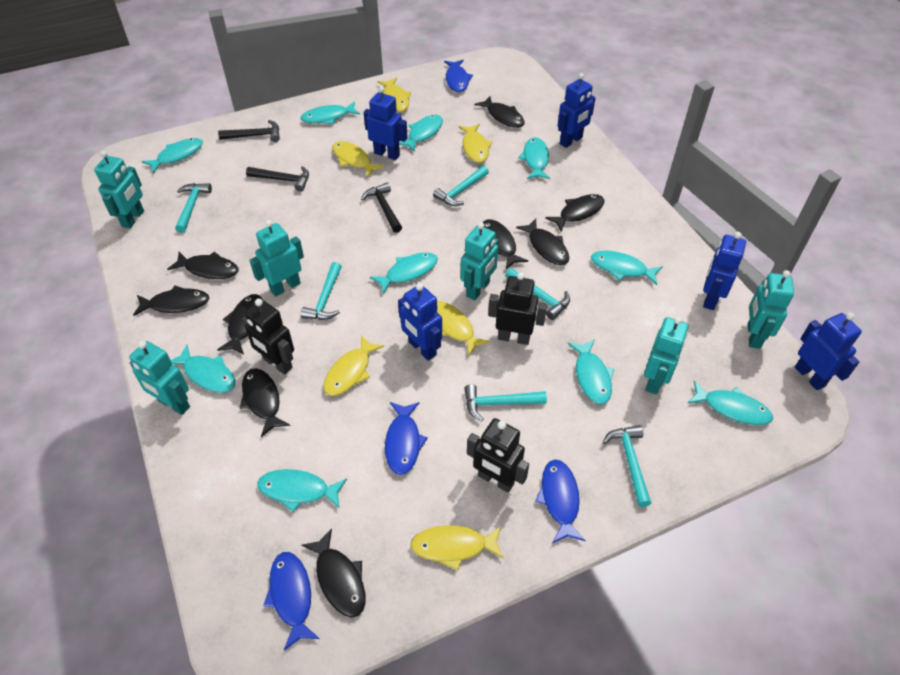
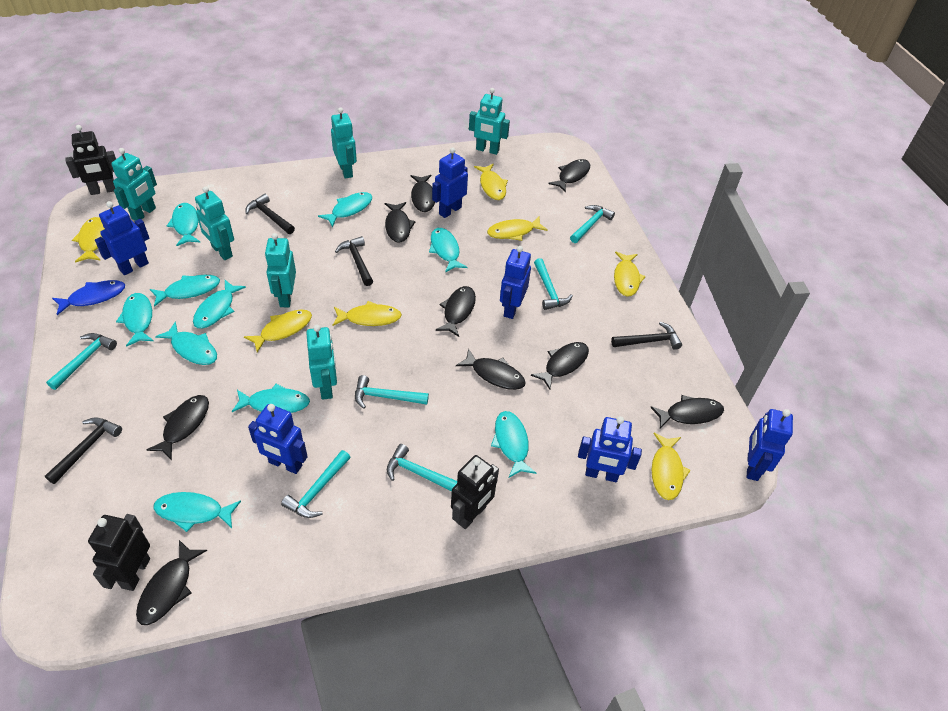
black hammer: [218,120,280,142] [246,166,309,192] [361,182,402,233] = 3 -> [45,417,122,484] [245,194,295,234] [335,236,373,286] [611,322,682,350] = 4
blue fish: [263,552,320,651] [385,402,428,475] [444,60,473,92] [536,459,586,543] = 4 -> [52,280,125,315] = 1
blue robot: [364,86,408,160] [398,283,442,361] [557,73,596,148] [703,232,746,310] [795,312,862,390] = 5 -> [95,201,150,275] [248,404,308,474] [432,147,468,218] [500,246,531,319] [578,416,642,482] [746,409,793,481] = 6
yellow fish: [323,335,384,396] [332,141,384,178] [377,77,411,112] [410,525,504,571] [437,301,490,356] [458,124,492,163] = 6 -> [72,217,105,263] [244,310,312,353] [333,301,402,326] [474,164,508,200] [487,217,548,241] [614,251,646,297] [652,433,691,500] = 7

